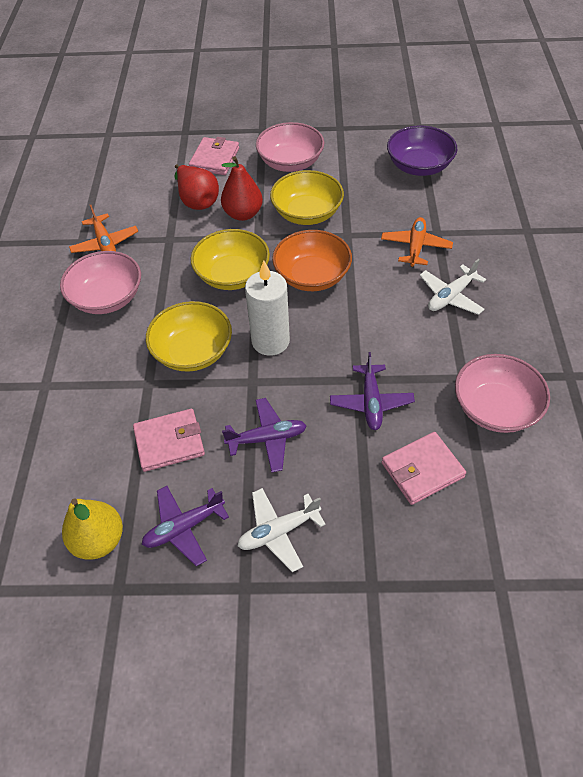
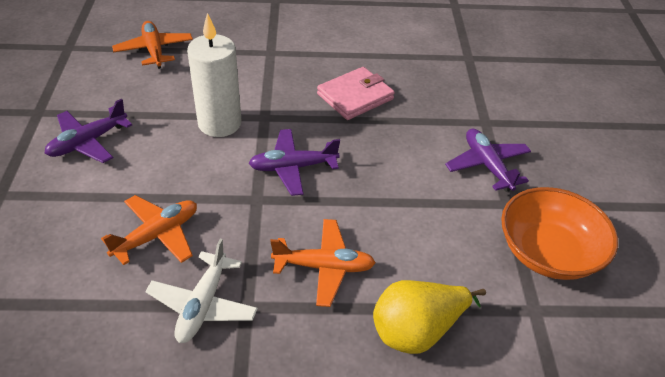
orange plane: [69,205,138,253] [381,217,453,267] = 2 -> [101,195,197,265] [112,21,193,69] [270,219,376,307] = 3
pink bowl: [60,251,141,314] [256,122,324,172] [455,354,550,433] = 3 -> none = 0
pink wallet: [133,409,205,472] [189,137,239,175] [382,432,466,505] = 3 -> [317,67,395,120] = 1
purple bowl: [387,126,457,176] = 1 -> none = 0
red pear: [174,165,219,210] [221,156,263,221] = 2 -> none = 0
white plane: [238,488,326,572] [419,259,486,315] = 2 -> [145,238,258,343] = 1
yellow bowl: [146,301,232,372] [191,229,270,290] [270,170,344,225] = 3 -> none = 0

